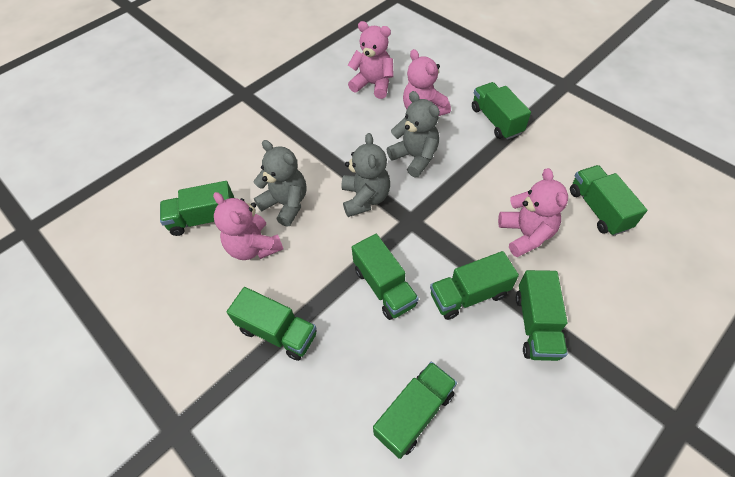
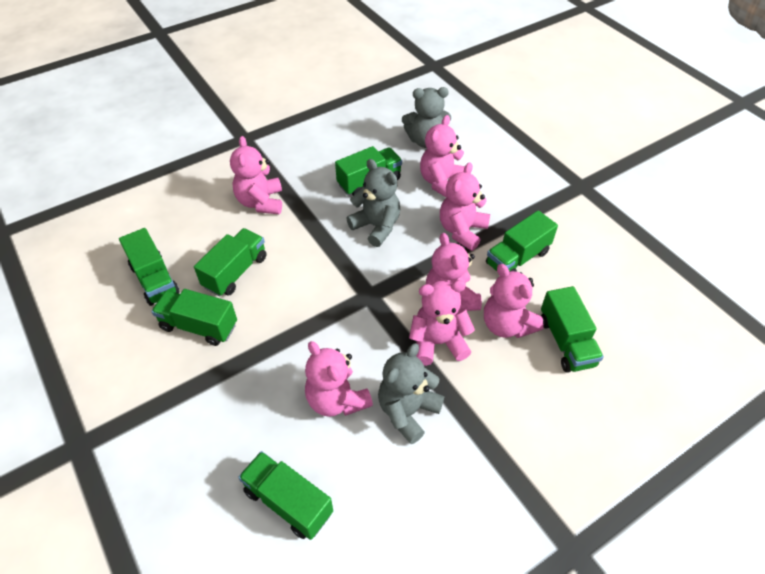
green truck: [160,181,234,236] [227,287,316,361] [352,234,419,320] [373,362,457,459] [430,251,519,320] [472,82,531,140] [516,270,568,361] [570,165,647,236] = 8 -> [119,228,180,306] [151,289,237,346] [194,228,266,297] [238,451,333,540] [335,146,402,195] [486,210,558,272] [541,286,604,373] = 7
pink teddy bear: [213,192,283,260] [348,21,394,99] [403,49,451,116] [498,168,568,257] = 4 -> [230,136,282,214] [305,341,373,417] [409,280,475,366] [420,115,465,197] [426,233,482,311] [440,162,490,251] [484,264,544,338] = 7

